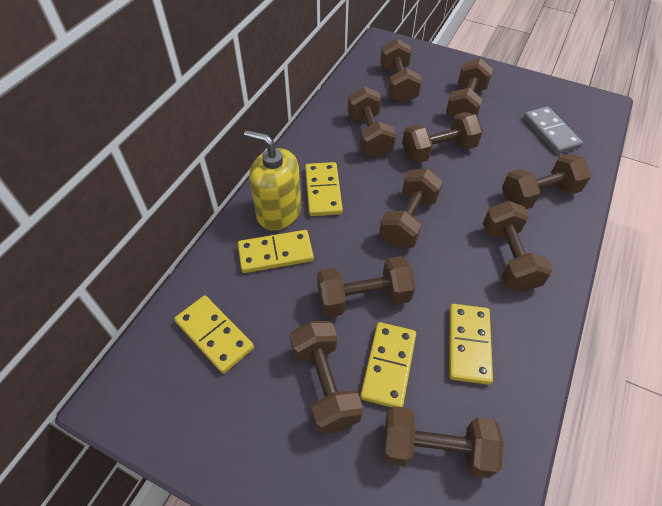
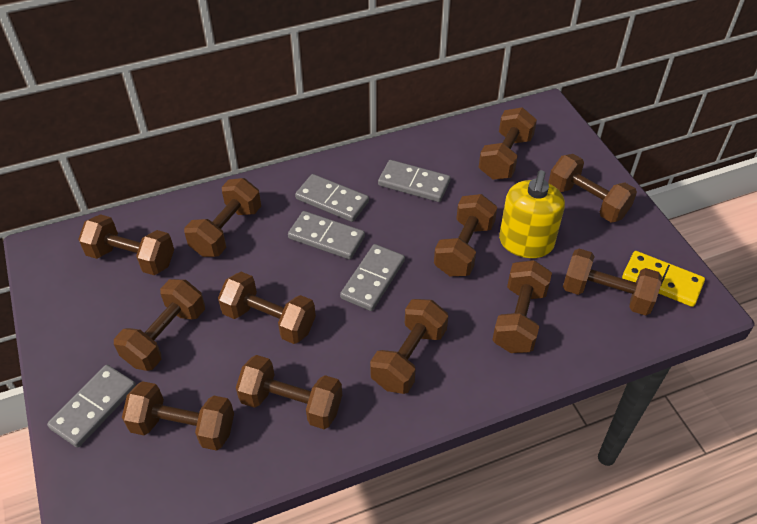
brown dumbbell: [290,321,363,434] [317,256,415,317] [348,87,396,158] [379,168,443,248] [380,39,422,103] [383,406,504,478] [402,112,483,163] [446,58,493,119] [483,201,552,292] [502,154,591,209] = 10 -> [78,214,174,275] [114,279,205,371] [122,381,234,451] [184,178,261,257] [218,272,316,344] [236,355,342,429] [370,299,448,394] [434,194,497,276] [479,107,537,180] [492,260,552,353] [548,154,637,222] [563,249,662,316] = 12
grey domino: [523,106,583,154] = 1 -> [47,365,136,448] [288,211,365,259] [295,174,369,222] [340,244,405,311] [378,160,451,202] = 5
yellow domino: [174,295,254,374] [238,230,314,273] [305,162,343,216] [360,322,416,407] [449,304,493,385] = 5 -> [622,251,705,307] = 1

